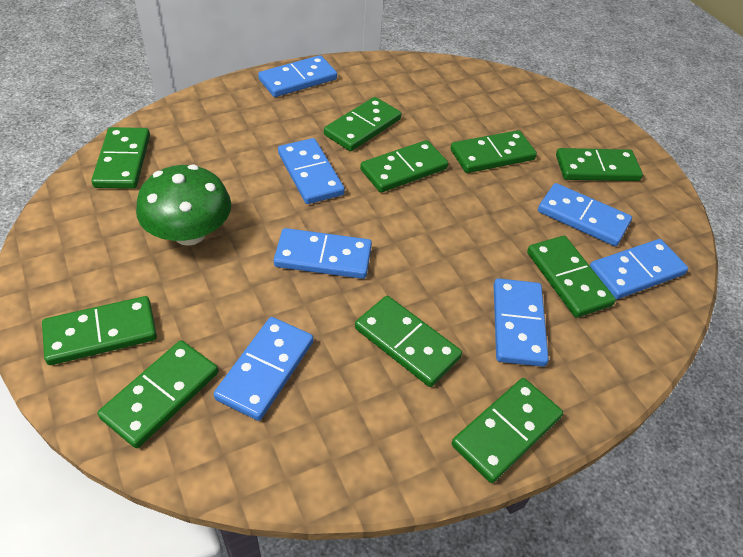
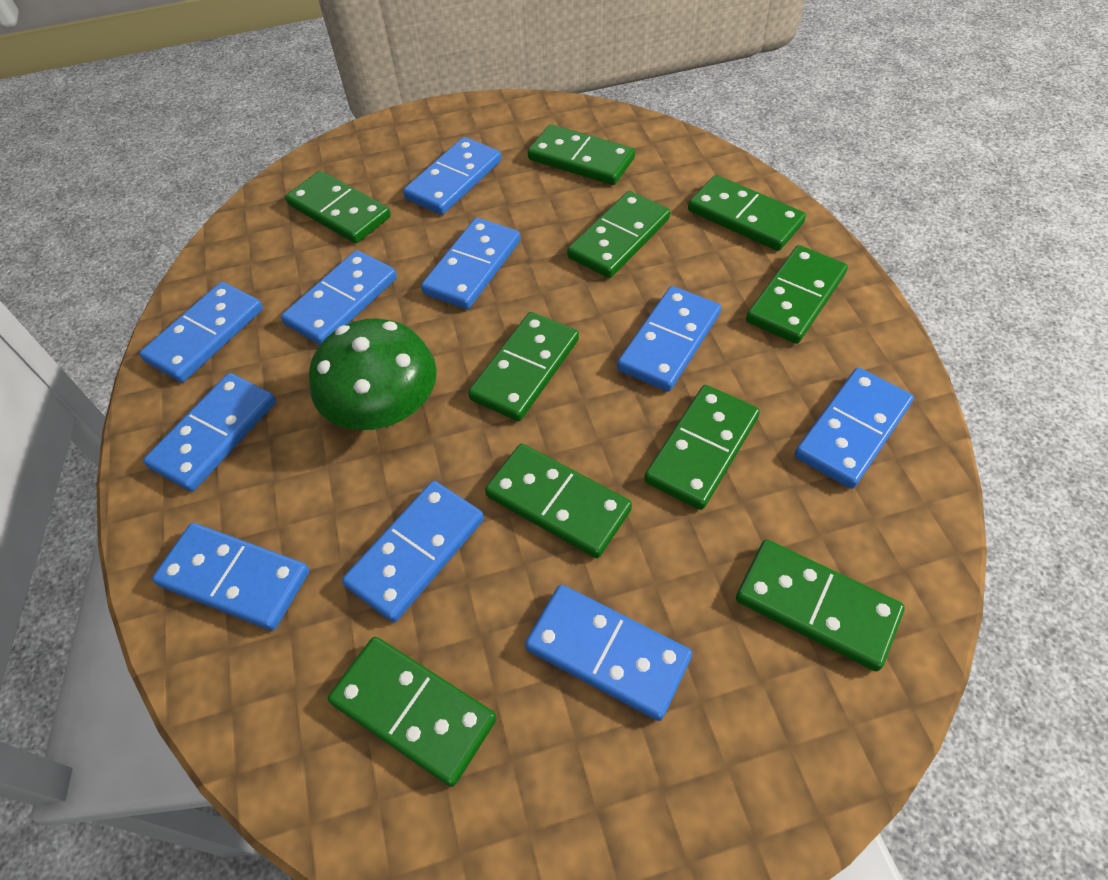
blue domino: [214,317,313,421] [258,55,337,97] [274,228,372,279] [278,138,345,204] [494,278,549,367] [538,183,632,246] [590,239,688,299] = 7 -> [139,282,263,382] [143,373,276,492] [152,523,309,630] [281,250,397,345] [342,481,484,622] [403,137,501,215] [421,218,521,309] [525,585,692,721] [617,286,721,392] [795,368,914,489] = 10

